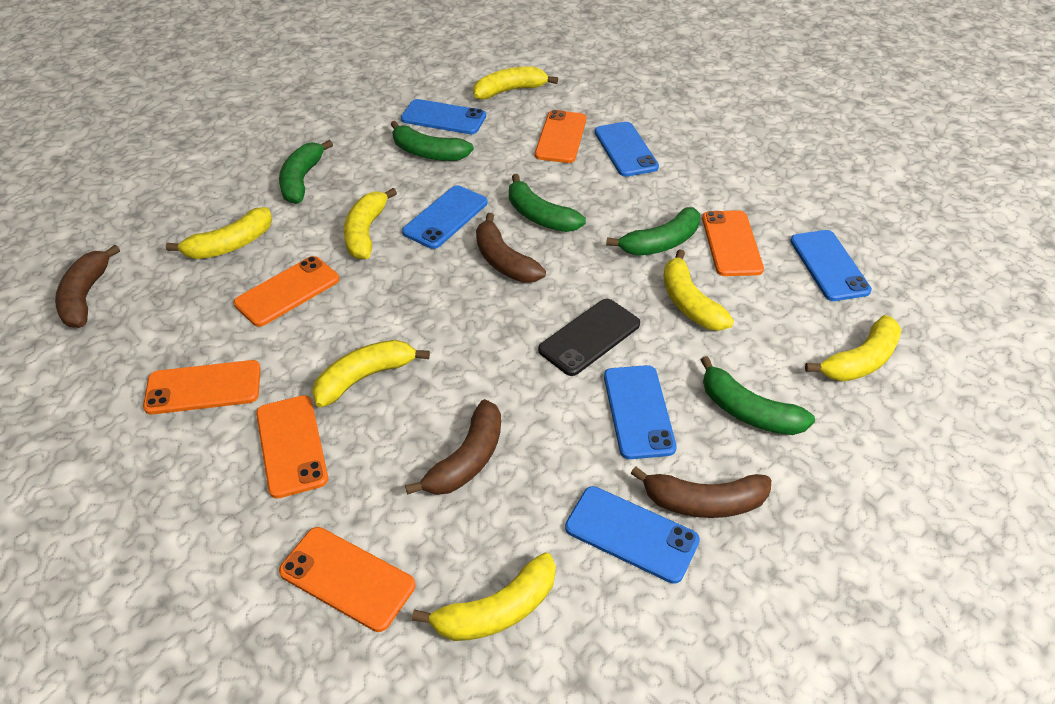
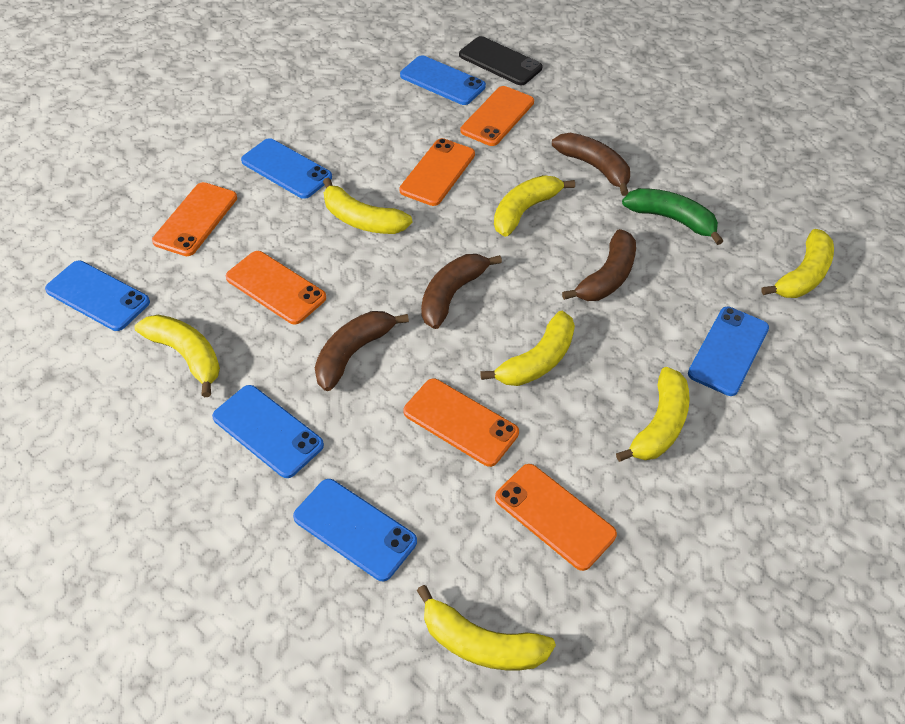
green banana: [279,140,333,204] [391,121,474,161] [509,174,586,232] [606,207,700,256] [701,356,815,435] = 5 -> [622,188,723,245] = 1

